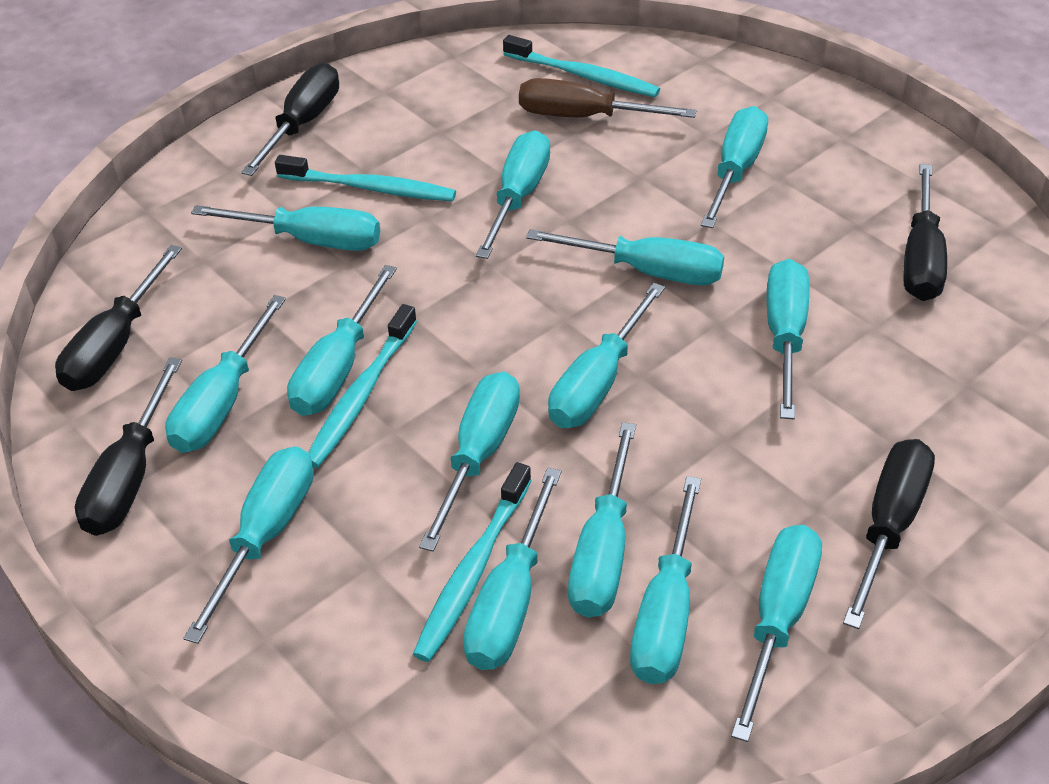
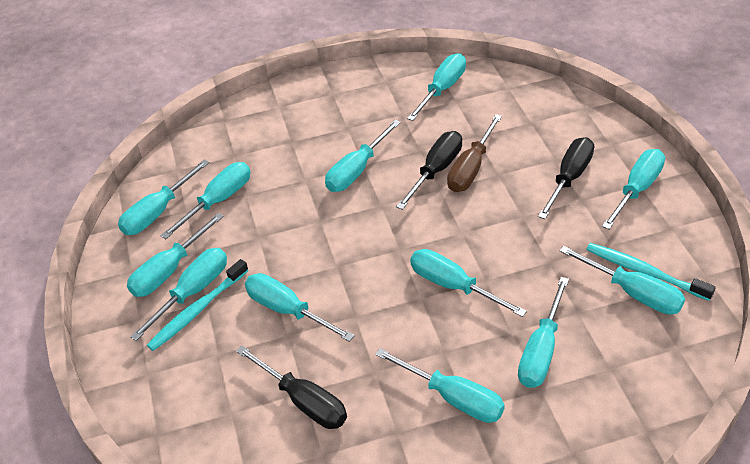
black screwdriver: [55,245,182,391] [75,357,182,536] [241,63,339,176] [843,439,935,629] [903,164,947,301] = 5 -> [236,346,347,429] [396,131,462,210] [538,137,594,219] = 3
turquoise screwdriver: [165,295,286,453] [183,446,314,644] [191,205,380,251] [287,265,397,416] [419,372,520,551] [463,467,561,670] [476,130,550,259] [526,229,724,285] [548,283,665,428] [568,422,636,618] [630,476,701,684] [701,106,768,228] [731,525,822,742] [767,259,809,419] = 14 -> [118,159,210,235] [127,213,224,297] [130,248,227,341] [160,162,251,239] [245,273,355,342] [325,120,401,192] [375,348,505,423] [407,53,466,121] [410,249,527,317] [518,277,569,388] [559,246,685,315] [602,149,665,229] = 12
turquoise toothbrush: [275,155,456,201] [308,304,417,468] [413,462,532,662] [503,35,660,97] = 4 -> [147,259,249,351] [586,243,716,301] = 2

